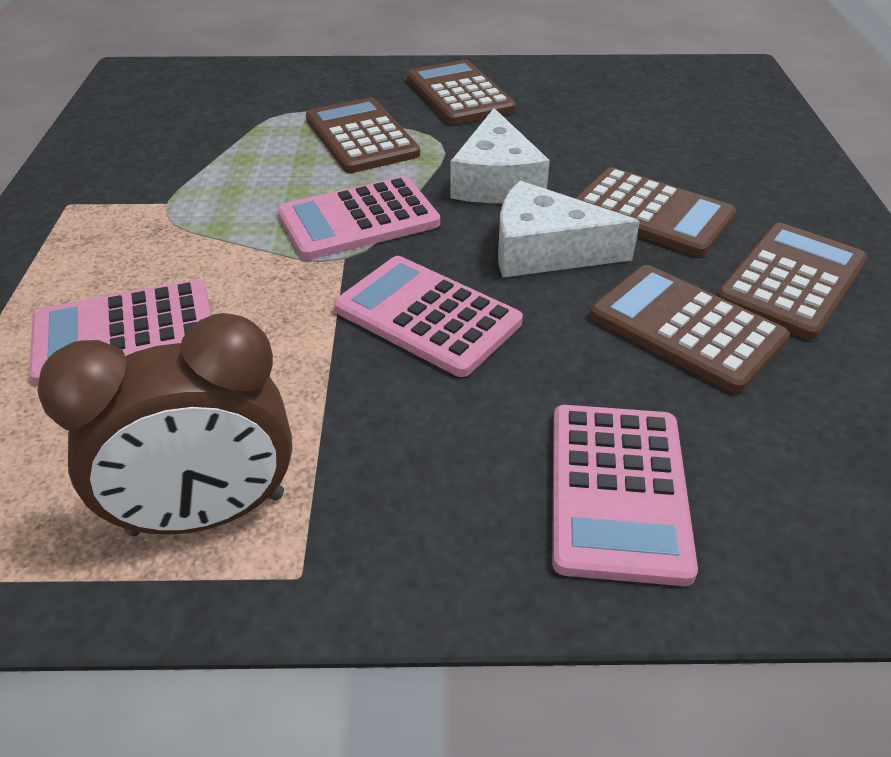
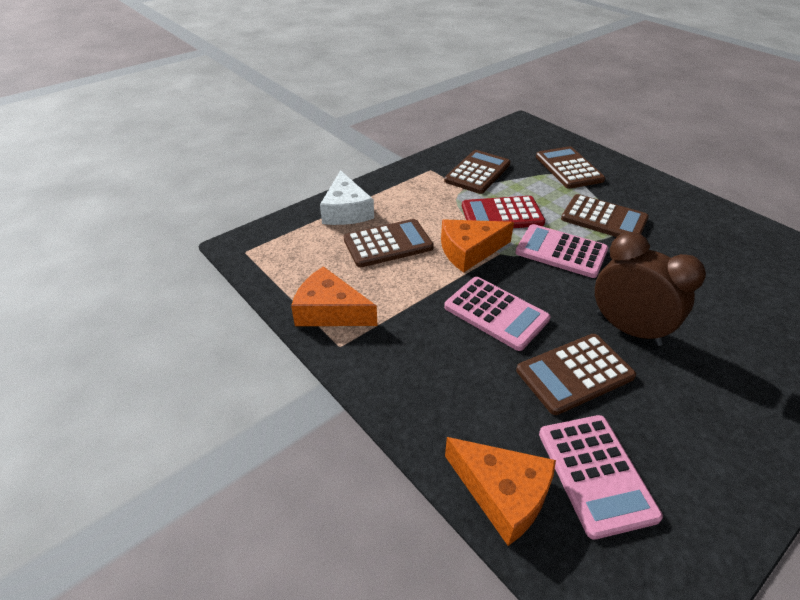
orange cheese: none = 0 -> [291,266,377,326] [441,219,514,273] [445,437,556,546] = 3
pink calculator: [29,279,211,385] [277,176,440,260] [334,256,523,377] [552,405,698,586] = 4 -> [444,277,551,351] [515,224,608,278] [539,415,663,540] = 3
red calculator: none = 0 -> [462,196,545,228] = 1
white cheese: [450,108,550,203] [498,181,640,277] = 2 -> [320,170,374,225] = 1

